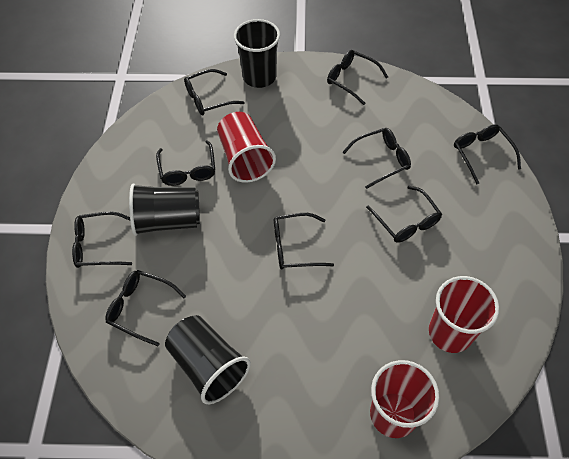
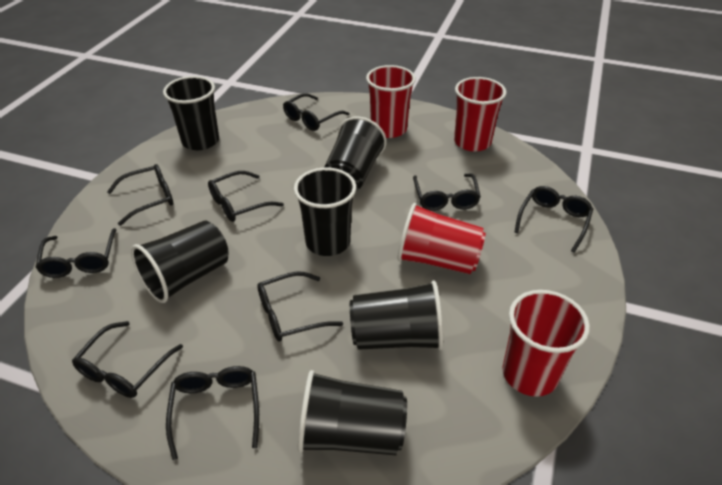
black cup: [129,183,200,236] [165,315,251,404] [234,19,280,88] = 3 -> [131,220,229,303] [163,76,219,150] [294,168,356,256] [298,370,407,455] [324,116,386,191] [350,280,443,350] = 6
red cup: [217,112,276,183] [370,360,439,438] [429,276,499,353] = 3 -> [366,65,416,138] [397,203,486,274] [454,77,507,151] [502,290,590,397] = 4

